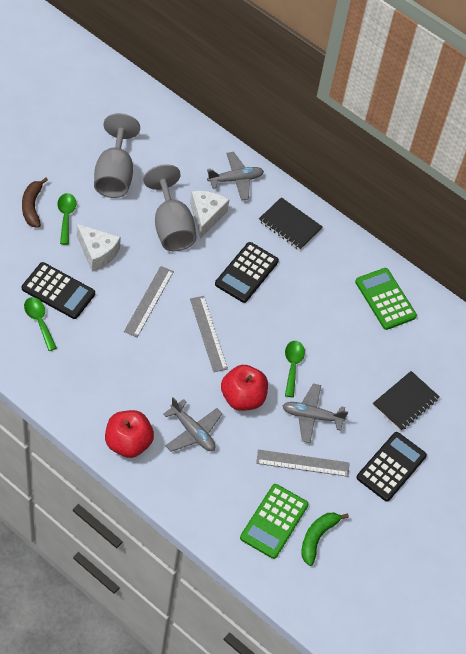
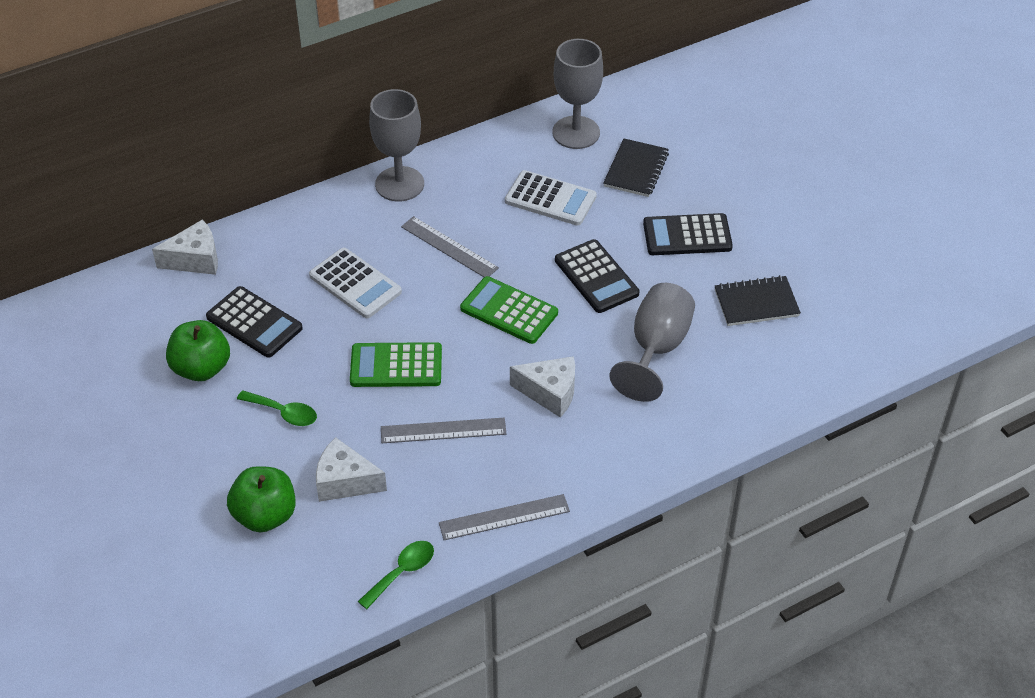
brown banana: [22,178,48,228] = 1 -> none = 0
green apple: none = 0 -> [166,320,230,381] [227,466,296,532] = 2
green banana: [301,512,349,566] = 1 -> none = 0
green spoon: [24,297,57,351] [57,193,76,245] [285,341,305,397] = 3 -> [237,390,317,426] [358,541,434,609] = 2
grey goblet: [94,113,140,198] [143,164,197,251] = 2 -> [369,89,424,201] [552,39,603,149] [609,283,695,402] = 3
grey plane: [163,397,223,452] [207,152,264,201] [283,384,348,443] = 3 -> none = 0
red apple: [105,410,154,458] [221,365,268,411] = 2 -> none = 0
white calculator: none = 0 -> [309,248,402,318] [505,170,597,226] = 2
white cheese: [77,224,121,272] [190,191,229,239] = 2 -> [152,219,218,275] [316,437,387,502] [510,356,575,418] = 3

